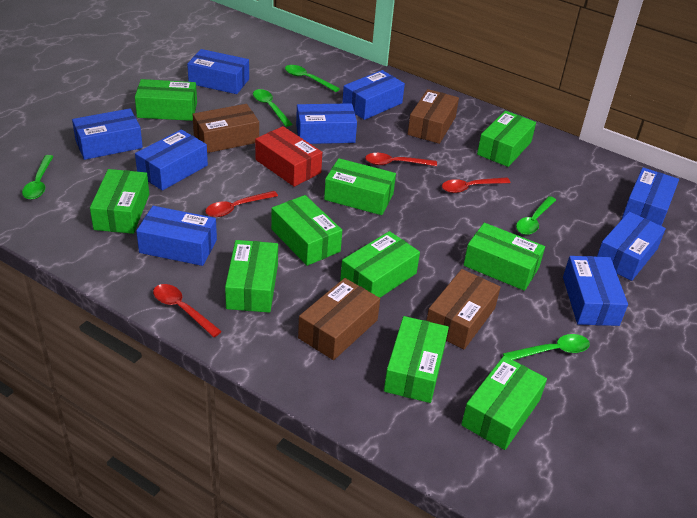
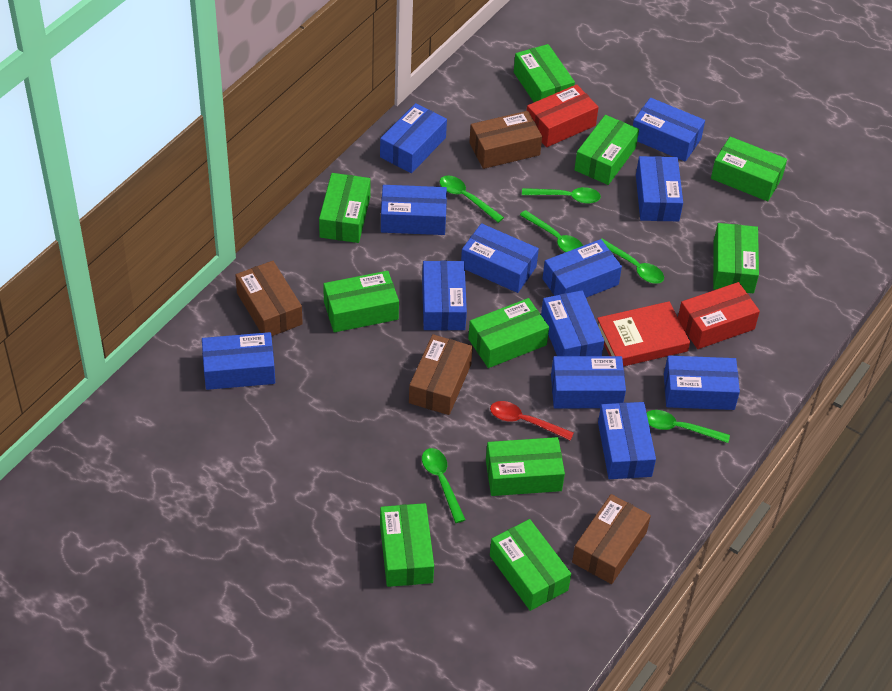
blue box: [72,108,143,160] [135,129,208,191] [136,206,217,266] [187,49,249,94] [296,103,357,144] [342,70,405,120] [563,256,628,326] [597,212,666,281] [622,168,679,226] = 9 -> [202,332,275,390] [380,103,447,173] [381,185,447,235] [422,261,467,331] [461,223,539,293] [541,290,604,356] [542,239,622,298] [551,356,626,408] [598,402,656,479] [633,98,705,162] [636,156,683,221] [664,356,740,410] = 12
green spoon: [22,155,54,200] [253,89,292,127] [285,65,340,92] [503,334,590,360] [516,196,556,235] = 5 -> [422,448,466,523] [440,176,504,223] [520,210,583,252] [522,187,601,204] [602,239,664,284] [647,410,730,443] = 6
red book: none = 0 -> [597,301,690,367] = 1
red box: [255,126,322,187] = 1 -> [527,84,598,147] [678,282,760,349] = 2
red spoon: [153,284,222,337] [205,191,278,217] [365,153,437,166] [442,177,510,193] = 4 -> [490,401,574,441] = 1

